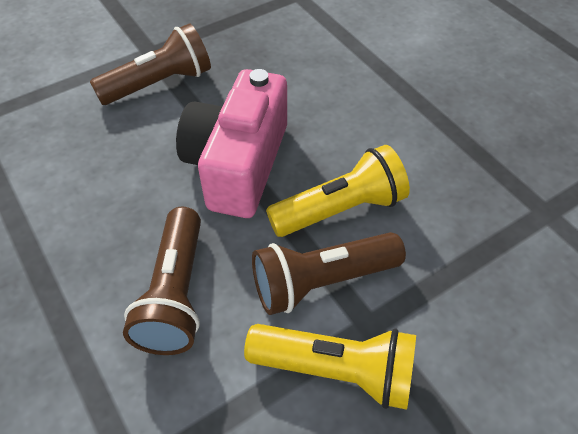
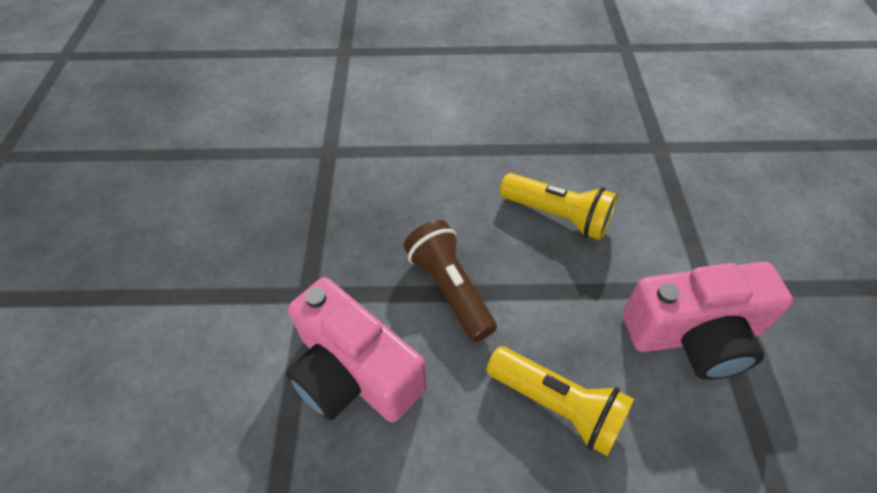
brown flashlight: [90,23,211,105] [123,207,201,355] [252,232,406,315] = 3 -> [404,220,497,342] = 1
pink camera: [176,69,287,218] = 1 -> [286,277,427,422] [623,262,793,380] = 2

